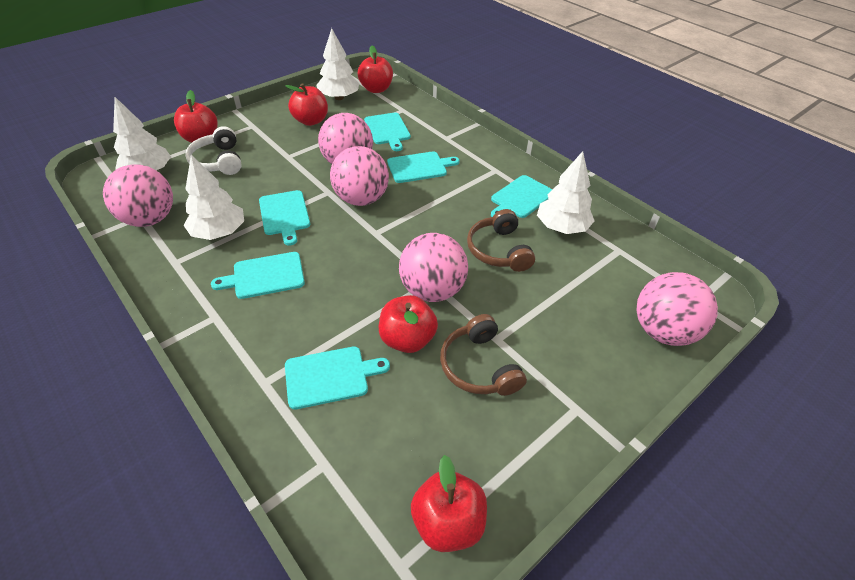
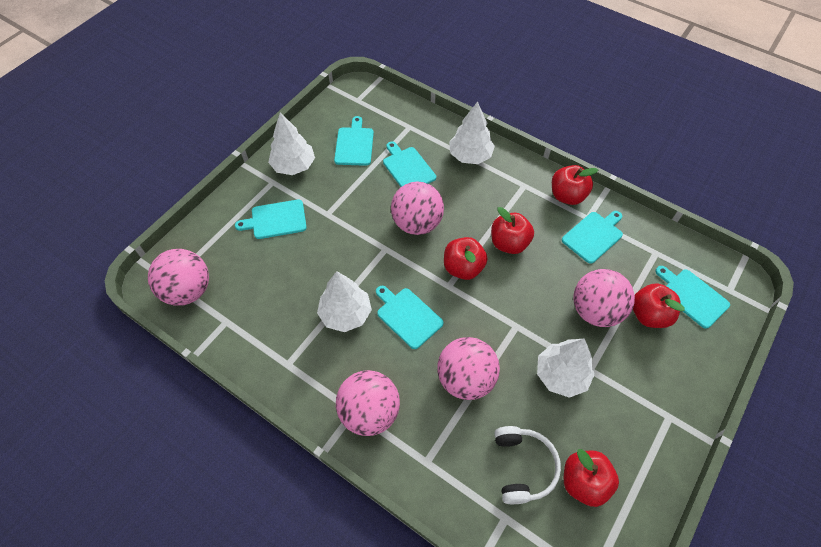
brown headphones: [440,314,527,396] [467,209,535,272] = 2 -> none = 0

